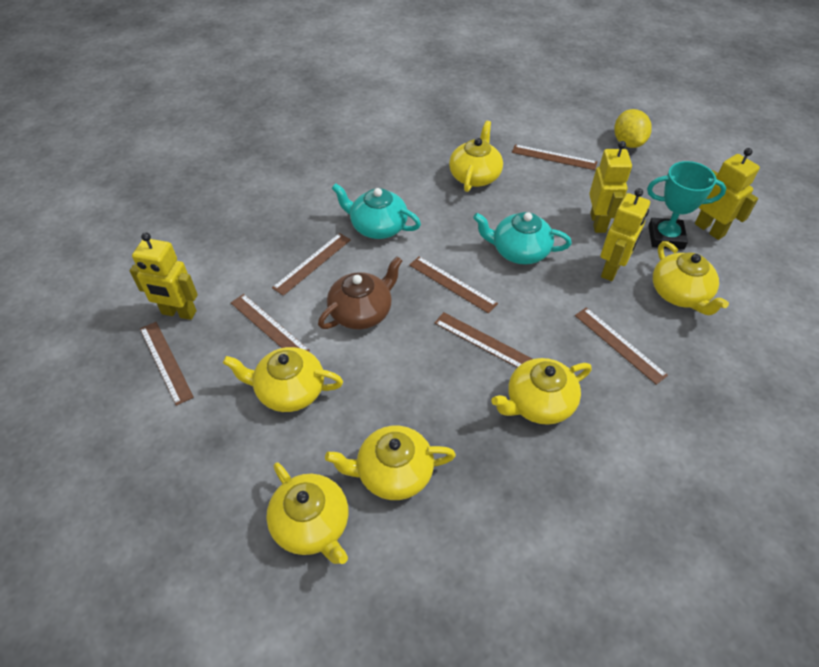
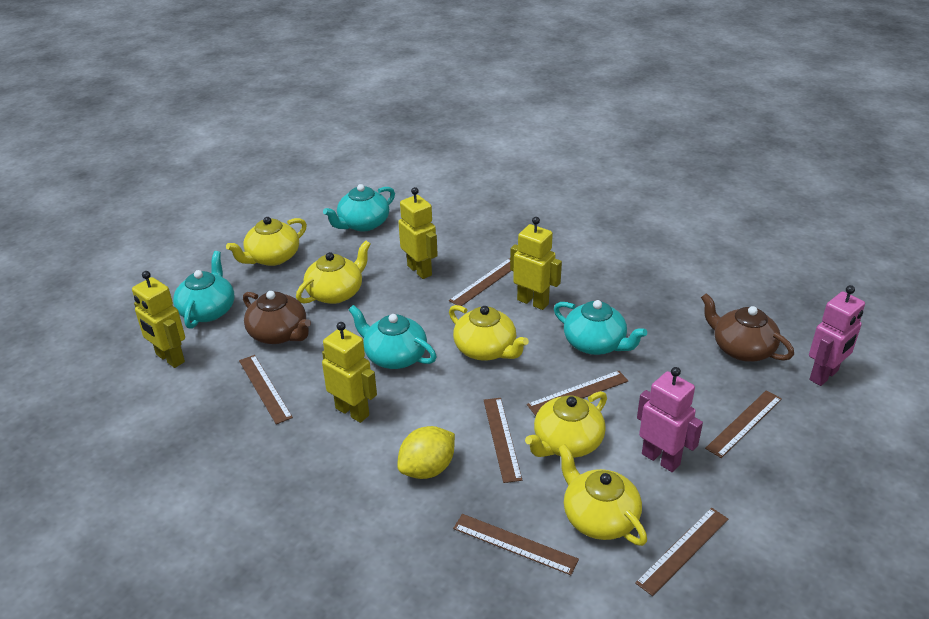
brown teapot: [318,256,403,329] = 1 -> [243,291,311,344] [701,293,794,362] = 2
pink robot: none = 0 -> [637,367,703,472] [809,285,865,386] = 2
turquoise teapot: [332,183,421,239] [473,212,572,265] = 2 -> [173,251,234,329] [323,184,395,231] [349,305,437,369] [554,300,647,355] = 4
turquoise trophy: [647,161,726,250] = 1 -> none = 0
yellow teapot: [223,347,343,412] [266,462,349,564] [325,426,456,500] [449,121,503,192] [491,358,592,425] [653,241,729,315] = 6 -> [226,217,307,266] [296,240,371,304] [449,305,529,361] [525,391,607,458] [558,444,647,546] = 5

